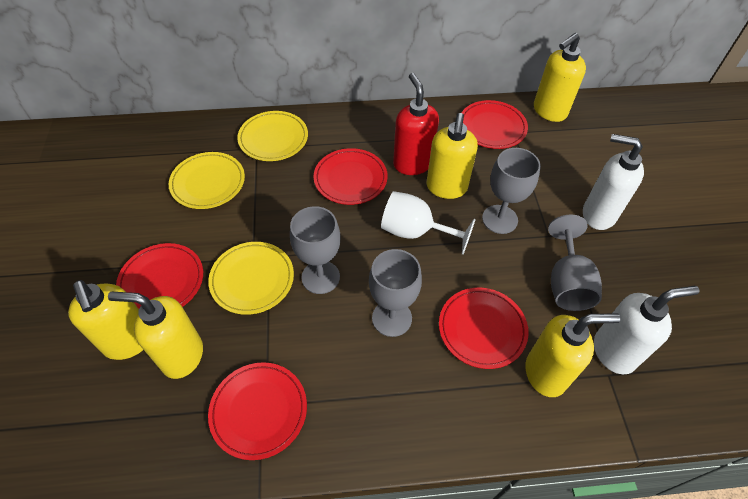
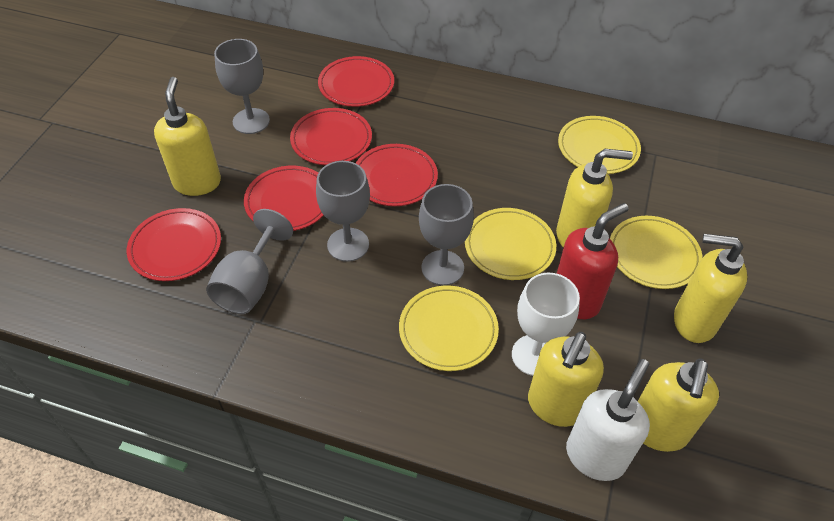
white soap dispenser: [583,134,644,230] [594,286,700,374] = 2 -> [566,359,650,481] = 1
yellow plate: [169,152,245,209] [208,242,294,315] [237,111,308,161] = 3 -> [399,286,499,371] [465,208,556,280] [558,116,641,174] [610,216,703,289] = 4

